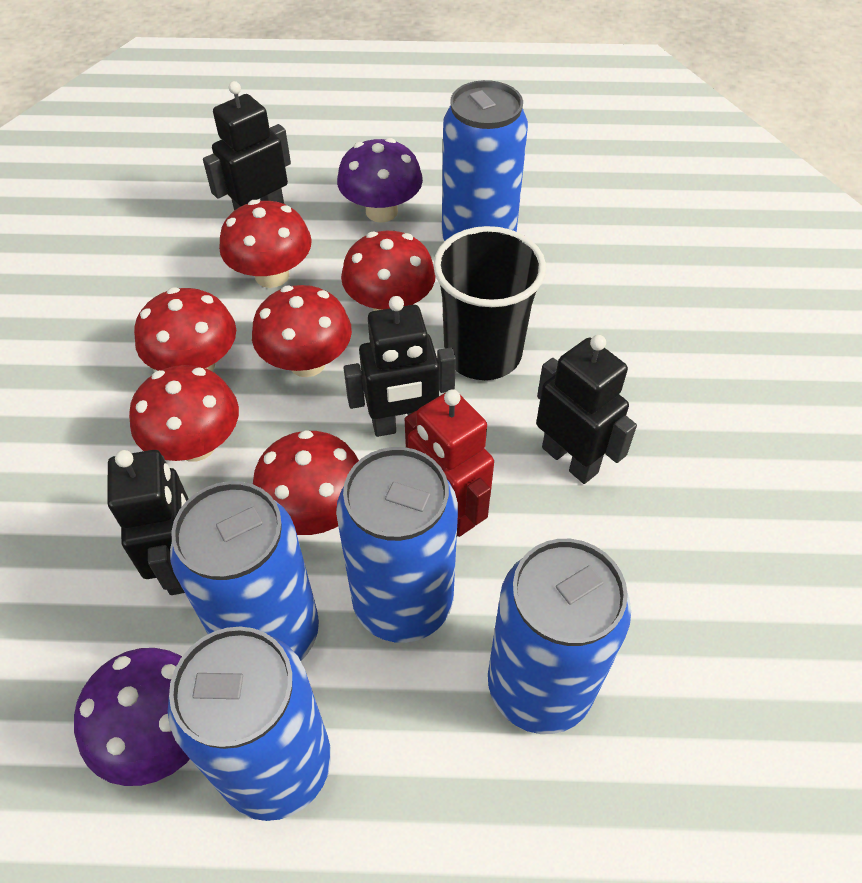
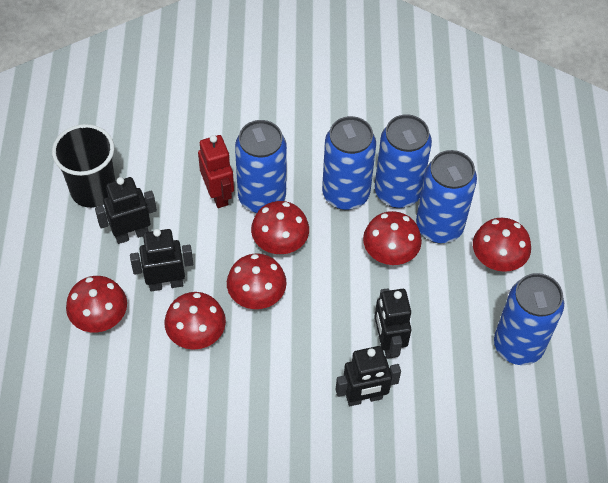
purple mushroom: [74,648,190,786] [337,138,423,223] = 2 -> none = 0

